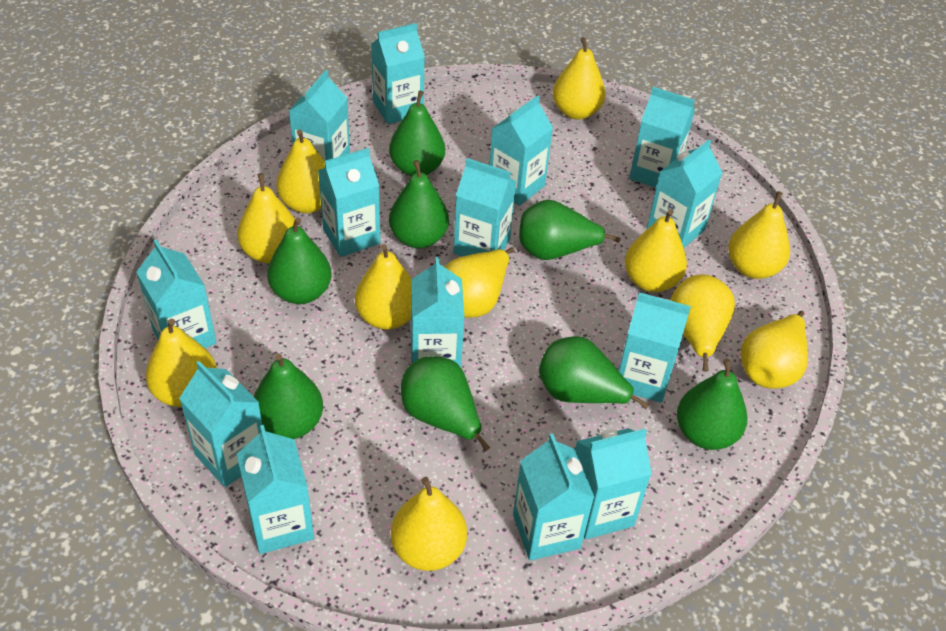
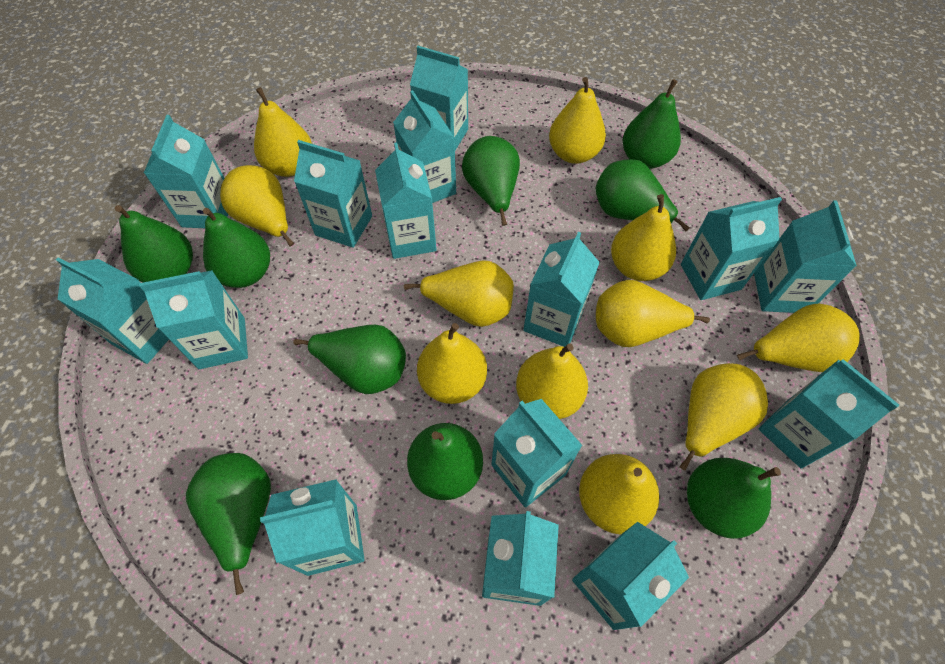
green pear: [254,353,323,439] [267,217,331,304] [389,91,445,176] [389,160,449,248] [401,356,490,451] [519,200,621,260] [539,336,649,409] [677,358,748,450] = 8 -> [115,205,193,282] [186,453,271,595] [203,208,270,288] [293,325,406,394] [407,423,483,500] [462,136,520,226] [596,159,690,232] [623,79,681,169] [687,458,781,539] = 9
turquoise carton: [136,239,217,348] [179,361,262,487] [237,425,314,554] [289,70,350,161] [318,148,380,257] [371,23,425,124] [411,257,464,367] [453,158,517,257] [489,95,553,206] [513,434,594,561] [575,428,652,540] [619,292,691,403] [629,87,695,188] [647,139,723,248] = 14 -> [56,257,169,364] [139,270,248,369] [144,115,228,228] [260,479,365,576] [294,140,372,248] [375,142,437,259] [393,90,456,203] [410,46,468,150] [482,511,559,606] [491,399,583,508] [523,232,600,347] [572,522,689,630] [681,197,782,300] [754,200,857,313] [758,359,899,468] = 15

